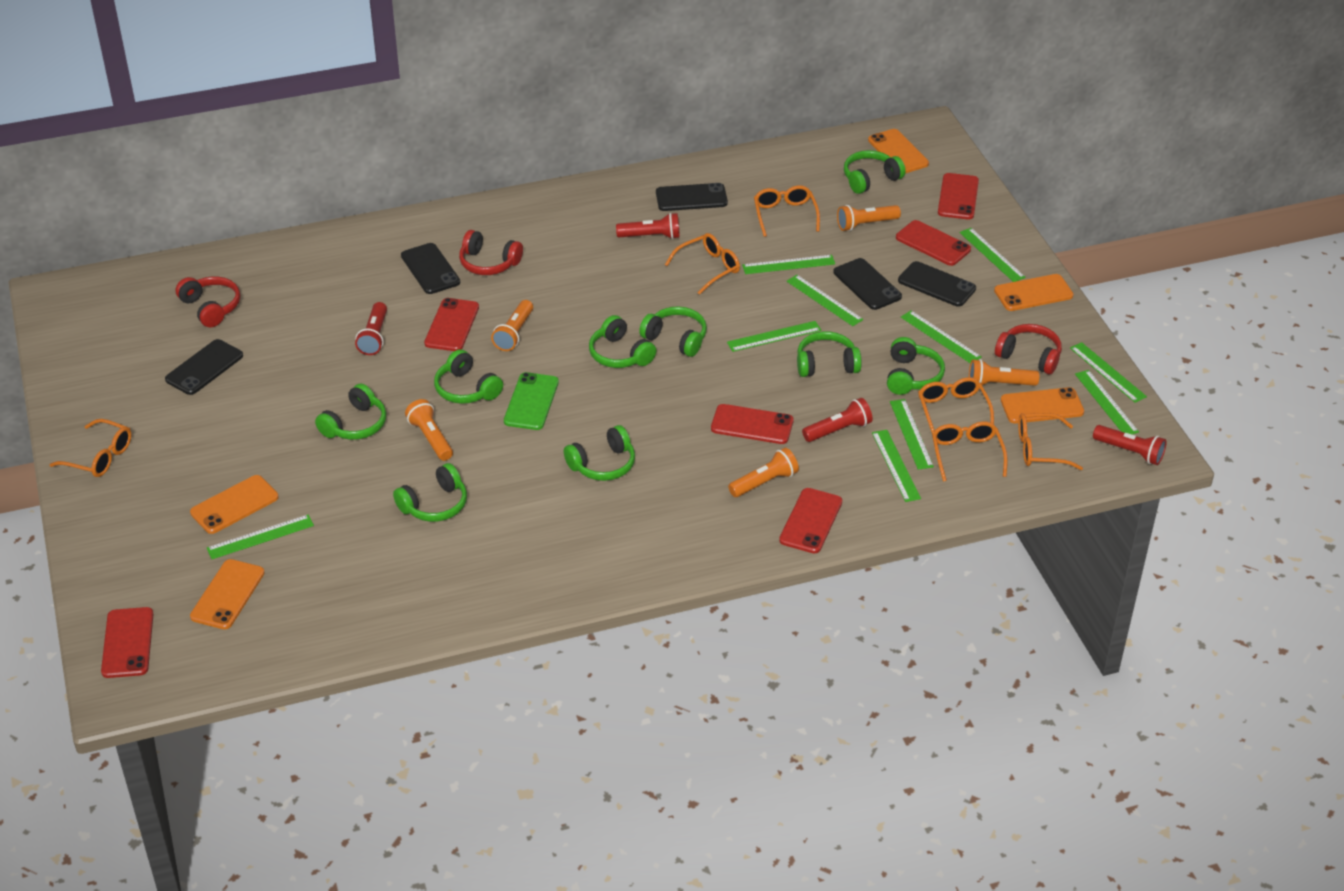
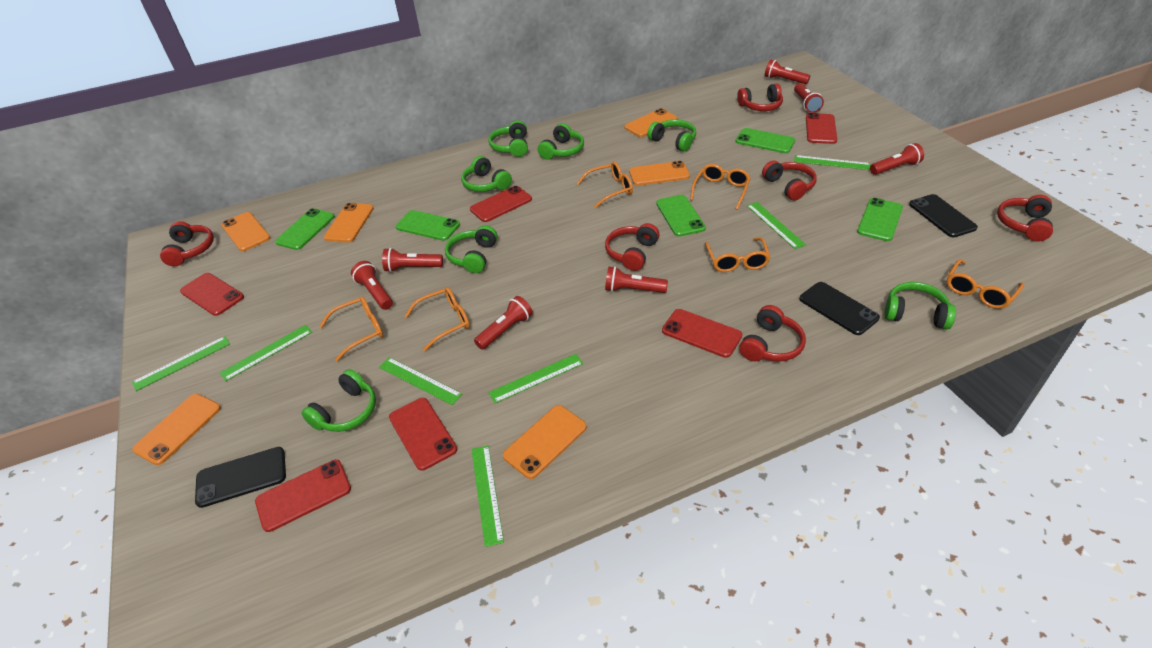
black phone: [165,339,243,395] [401,243,460,294] [656,183,728,211] [833,258,902,310] [898,261,976,307] = 5 -> [195,447,286,508] [799,282,880,335] [909,194,978,237] = 3
green headphones: [315,383,386,440] [393,463,467,522] [434,349,503,404] [564,425,635,481] [589,315,656,368] [639,306,707,357] [797,331,862,377] [844,150,906,194] [887,337,945,395] = 9 -> [301,369,376,432] [445,225,497,273] [461,156,512,192] [488,120,528,157] [538,123,584,160] [647,119,696,152] [885,282,956,330] = 7
green phone: [504,372,559,430] = 1 -> [275,208,335,250] [396,210,460,241] [656,195,706,237] [736,128,795,153] [857,198,903,241] = 5
green ruler: [207,515,314,559] [727,321,821,352] [742,255,835,274] [786,275,863,326] [872,430,921,502] [890,399,934,470] [901,311,982,363] [959,228,1026,282] [1070,342,1147,403] [1075,370,1139,434] = 10 -> [132,336,230,391] [220,325,312,381] [379,357,462,405] [471,445,504,547] [488,354,583,403] [747,202,806,249] [794,155,871,170] = 7
orange flashlight: [405,399,453,461] [491,300,533,351] [728,448,799,497] [837,205,901,231] [969,359,1039,386] = 5 -> none = 0
orange phone: [190,475,278,534] [190,559,264,629] [868,129,929,174] [994,274,1073,311] [1001,387,1084,423] = 5 -> [132,394,221,465] [221,212,270,251] [324,203,374,242] [503,405,587,479] [624,108,677,137] [629,161,690,186] = 6
red flashlight: [355,302,387,355] [616,213,680,239] [802,398,873,442] [1093,425,1166,465] = 4 -> [351,261,393,310] [382,248,443,272] [474,296,533,349] [605,266,668,293] [765,60,810,84] [794,83,824,113] [870,143,924,175] = 7
red headphones: [176,277,240,327] [459,230,523,275] [995,324,1062,374] = 3 -> [160,221,214,266] [605,223,659,271] [737,83,783,111] [739,305,806,362] [762,160,817,201] [997,195,1053,242] = 6

